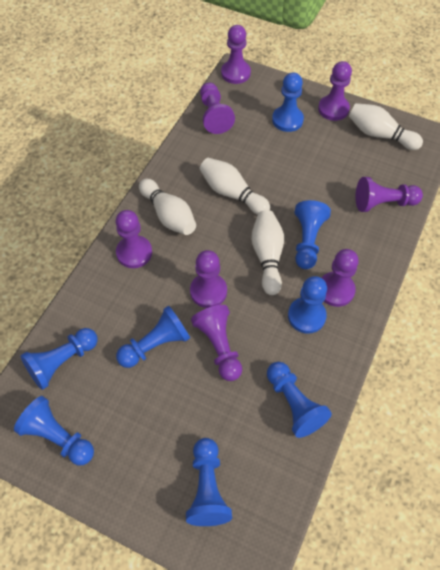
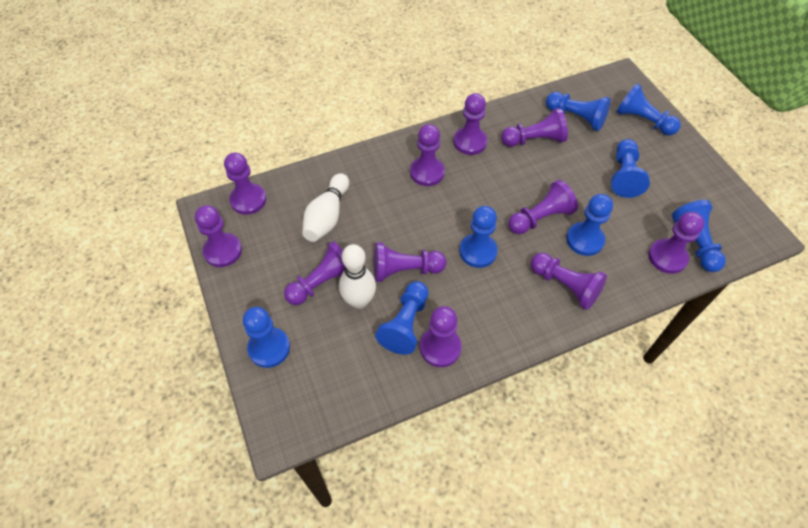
purple pawn: [115,210,152,268] [190,250,227,308] [191,305,242,381] [200,83,235,134] [221,25,251,84] [318,61,352,121] [321,249,359,307] [355,177,423,212] = 8 -> [195,205,242,267] [224,153,266,215] [284,241,345,305] [374,242,446,282] [410,124,445,186] [420,306,461,367] [454,93,487,155] [501,108,568,147] [508,180,578,234] [531,253,607,310] [648,212,704,274] = 11
white bowling pin: [139,179,196,235] [199,158,270,215] [251,210,284,295] [349,103,423,150] = 4 -> [302,173,349,242] [339,244,376,309] = 2

